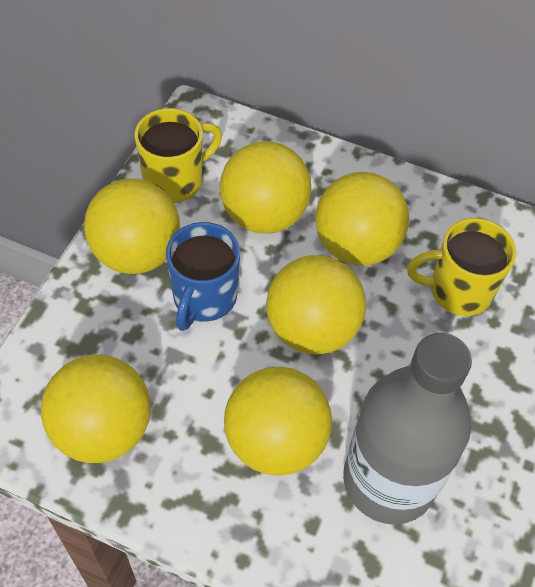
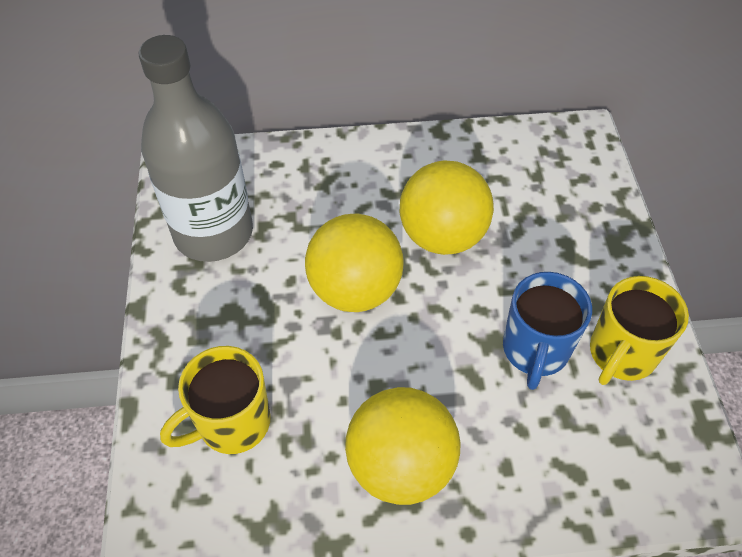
yellow ball: [41,355,151,463] [84,179,180,274] [220,141,311,234] [224,367,332,476] [266,255,366,355] [315,172,409,266] = 6 -> [305,213,404,312] [345,387,461,505] [400,160,494,255] = 3

